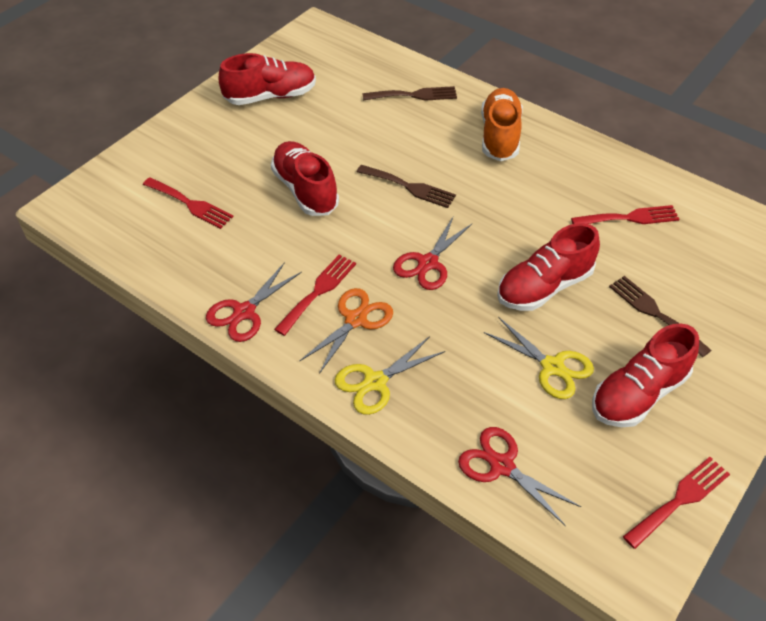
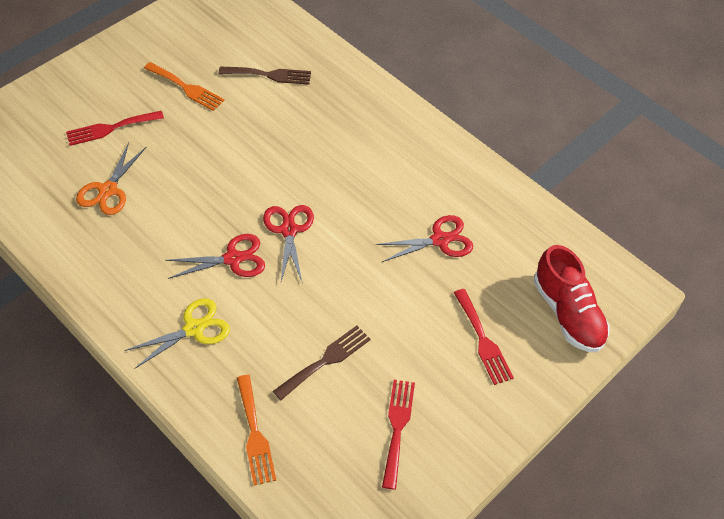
brown fork: [357,165,456,208] [362,86,457,101] [609,276,712,357] = 3 -> [219,67,311,85] [273,326,371,400] = 2
orange fork: none = 0 -> [144,62,224,111] [237,375,276,486] = 2
orange shoe: [481,88,523,161] = 1 -> none = 0
red fork: [143,178,234,229] [274,255,356,336] [571,205,679,224] [623,457,730,549] = 4 -> [66,111,164,146] [382,380,415,490] [454,289,514,385] = 3
red shoe: [219,53,316,105] [271,141,339,216] [497,223,600,311] [592,323,699,427] = 4 -> [534,245,610,352] = 1
yellow scissors: [335,336,445,415] [484,317,594,399] = 2 -> [125,298,230,369] = 1

